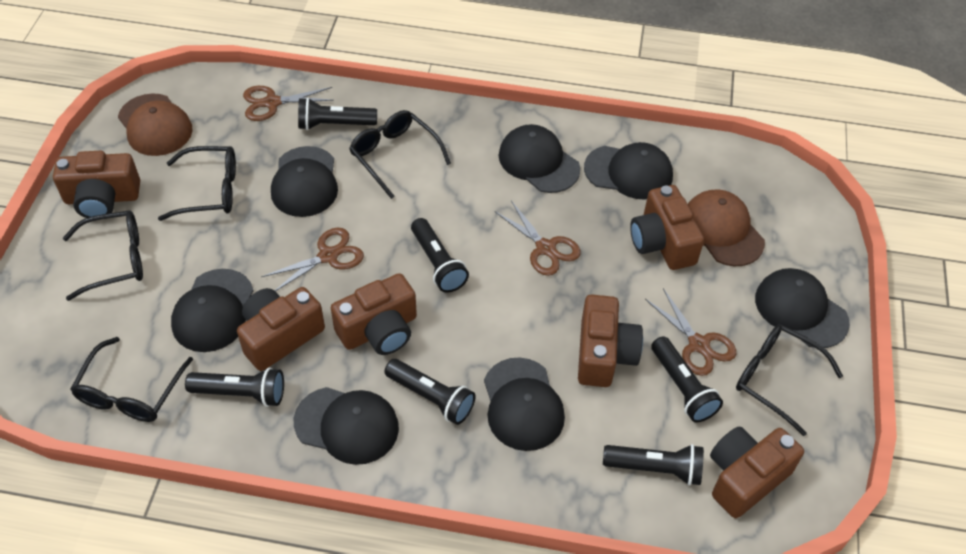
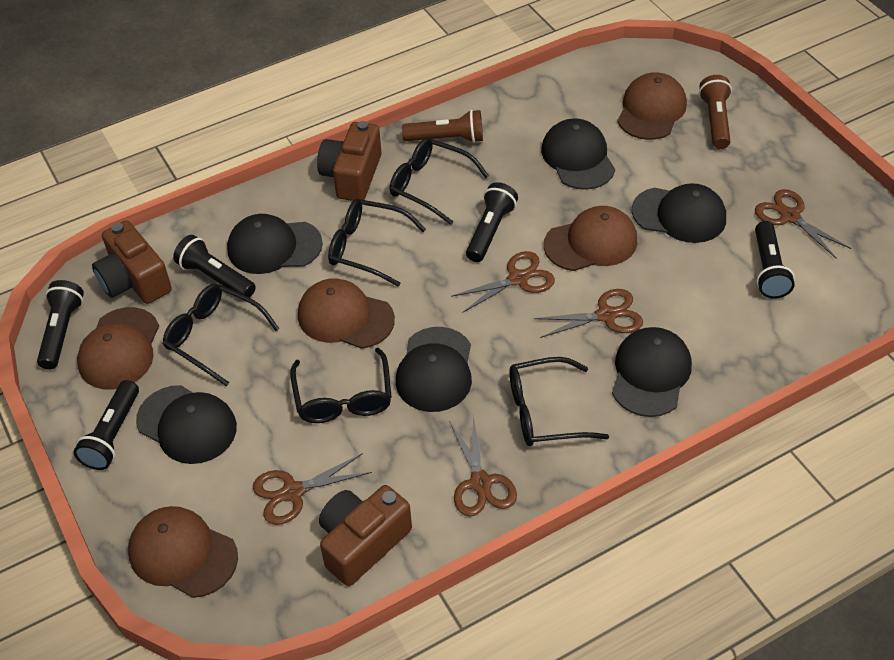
black cap: [171,269,254,352] [271,146,338,217] [294,387,399,465] [484,358,565,451] [499,124,580,193] [584,142,673,200] [755,268,850,348] = 7 -> [136,385,237,464] [227,214,323,274] [396,327,472,412] [541,118,615,190] [612,327,692,417] [632,183,726,243] = 6
black flashlight: [185,367,284,407] [298,98,377,130] [385,359,475,425] [411,218,469,293] [603,444,704,486] [651,336,723,422] = 6 -> [37,280,84,369] [74,380,139,470] [173,235,256,298] [466,182,518,262] [755,221,795,299] = 5
brown camera: [53,151,140,218] [237,287,325,371] [331,273,417,355] [578,294,643,387] [630,185,704,270] [710,427,804,518] = 6 -> [92,220,172,304] [317,121,382,201] [319,485,412,586] = 3
brown cap: [118,93,193,156] [688,189,765,266] = 2 -> [77,307,159,390] [128,506,238,598] [298,278,395,349] [544,206,637,271] [617,72,687,140] = 5
brown flashlight: none = 0 -> [402,110,483,143] [699,75,732,149] = 2
brown scissors: [243,86,334,121] [261,228,364,291] [494,201,581,276] [645,288,736,376] = 4 -> [253,453,372,525] [449,415,517,517] [451,251,555,313] [534,289,643,338] [755,189,851,259] = 5

